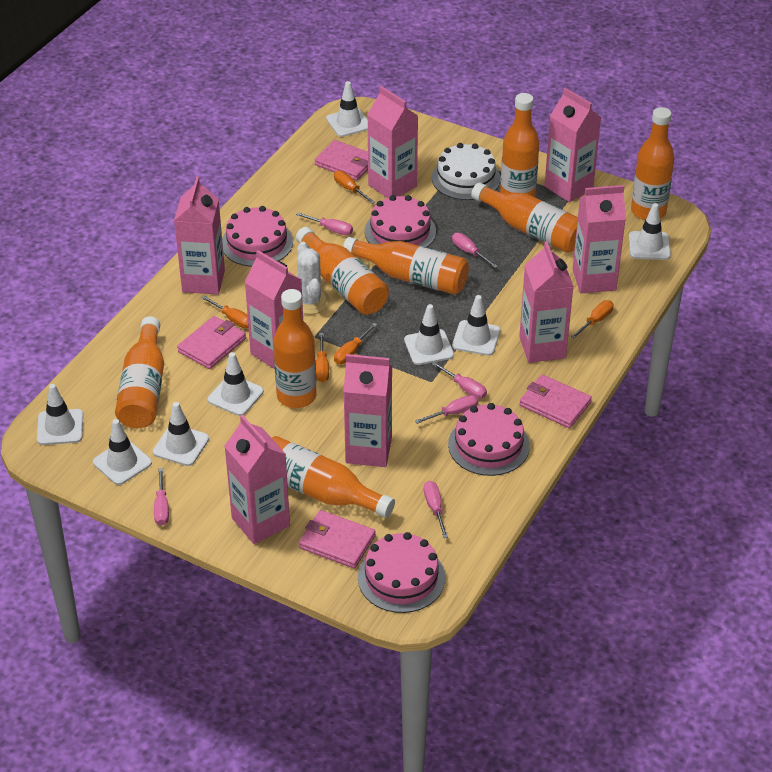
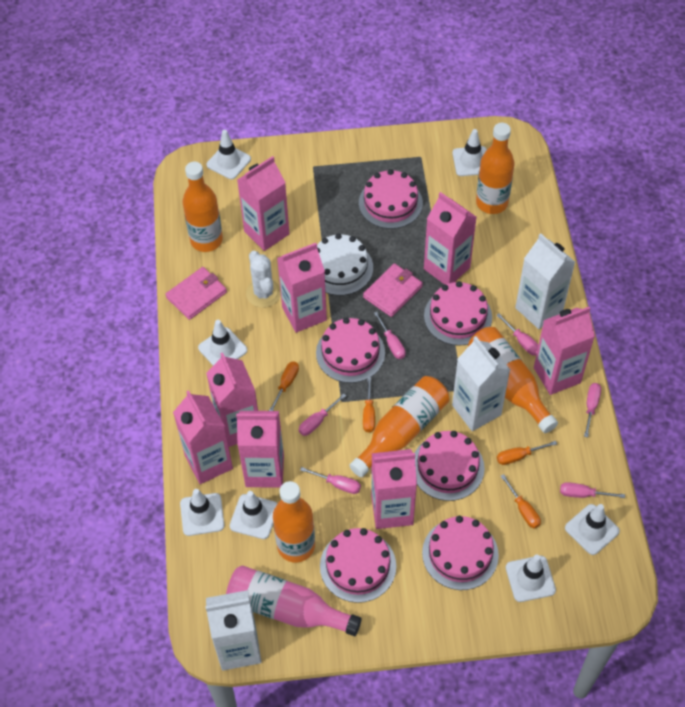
orange bottle: [115,316,164,428] [272,436,395,518] [273,289,317,408] [296,227,389,315] [343,237,469,295] [471,183,578,253] [500,93,540,197] [631,107,675,220] = 8 -> [182,161,223,252] [273,481,315,563] [349,376,449,477] [468,327,558,433] [476,123,514,214] = 5
orange screwdriver: [202,296,248,328] [316,333,329,383] [334,171,375,204] [334,323,377,364] [571,300,614,339] = 5 -> [269,361,299,411] [363,377,375,432] [497,441,557,465] [501,474,541,528] = 4
pink bottle: none = 0 -> [226,565,362,636] = 1
pink cake: [222,206,293,267] [358,532,445,613] [365,195,436,247] [448,403,530,476] = 4 -> [316,317,385,383] [320,528,396,603] [359,169,423,229] [415,431,485,501] [422,516,499,590] [424,281,492,346] = 6
pink wallet: [177,316,246,369] [299,510,376,569] [315,140,368,181] [520,374,592,428] = 4 -> [165,267,227,320] [363,263,423,317] = 2
white carton: none = 0 -> [205,590,261,671] [452,336,510,431] [515,233,575,329] = 3
white traffic cone: [37,384,83,445] [93,419,152,485] [153,402,209,466] [208,352,264,416] [326,81,368,137] [404,304,454,365] [452,295,500,356] [629,203,671,260] = 8 -> [180,489,224,536] [198,320,247,365] [206,130,251,179] [230,491,278,539] [452,129,487,176] [506,555,556,602] [565,504,620,555] = 7

